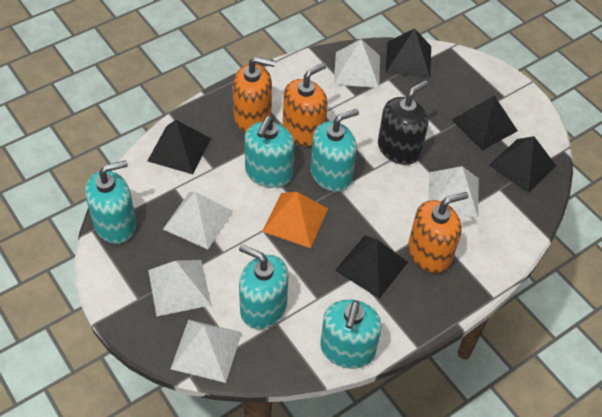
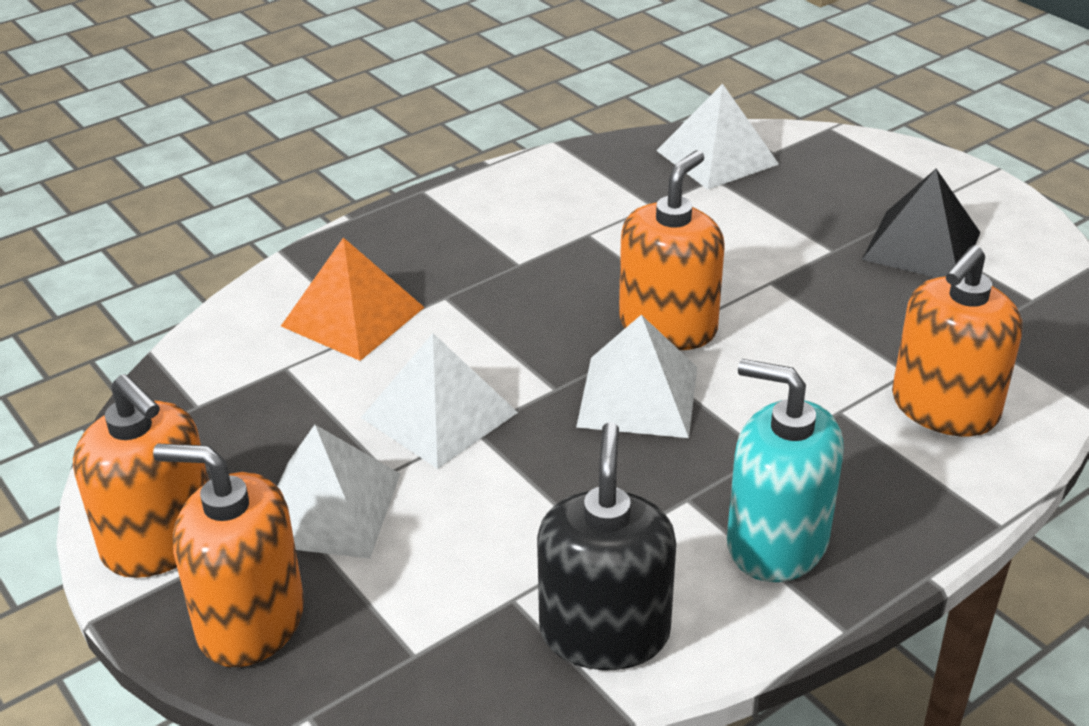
black pyramid: [147,120,211,174] [335,235,408,299] [385,29,431,78] [452,96,518,150] [489,136,556,193] = 5 -> [862,169,981,278] = 1
orange soap dispenser: [233,57,275,133] [283,63,328,147] [408,192,468,274] = 3 -> [73,374,209,578] [153,444,304,667] [619,150,725,350] [892,245,1022,436] = 4
turquoise soap dispenser: [85,160,136,244] [239,244,289,329] [244,116,294,188] [310,109,359,192] [320,299,382,369] = 5 -> [727,359,844,582] = 1
white pyramid: [148,260,211,316] [163,192,233,249] [171,320,242,383] [334,39,380,88] [428,166,479,218] = 5 -> [277,425,400,559] [361,333,518,469] [576,315,697,438] [656,84,779,189] = 4

